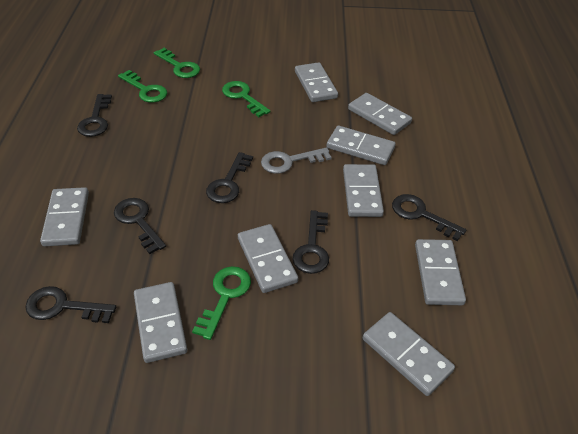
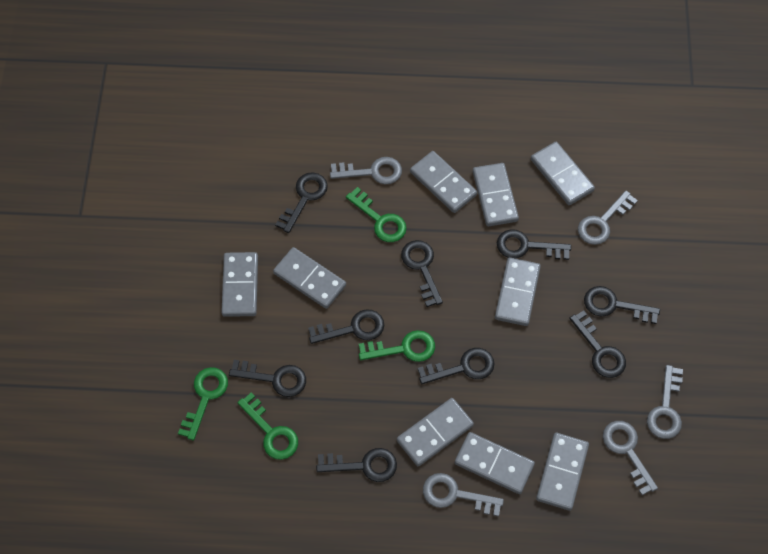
black key: [25,286,116,323] [77,94,112,137] [114,198,166,254] [206,152,253,203] [293,210,329,274] [392,194,466,241] = 6 -> [229,360,306,397] [275,172,328,233] [308,310,384,344] [316,448,397,482] [401,240,443,307] [418,348,495,384] [497,229,571,260] [569,310,626,378] [584,286,660,324] = 9
grey key: [261,147,332,174] = 1 -> [330,157,402,184] [423,473,504,517] [578,191,638,245] [603,421,658,495] [647,365,683,439] = 5

